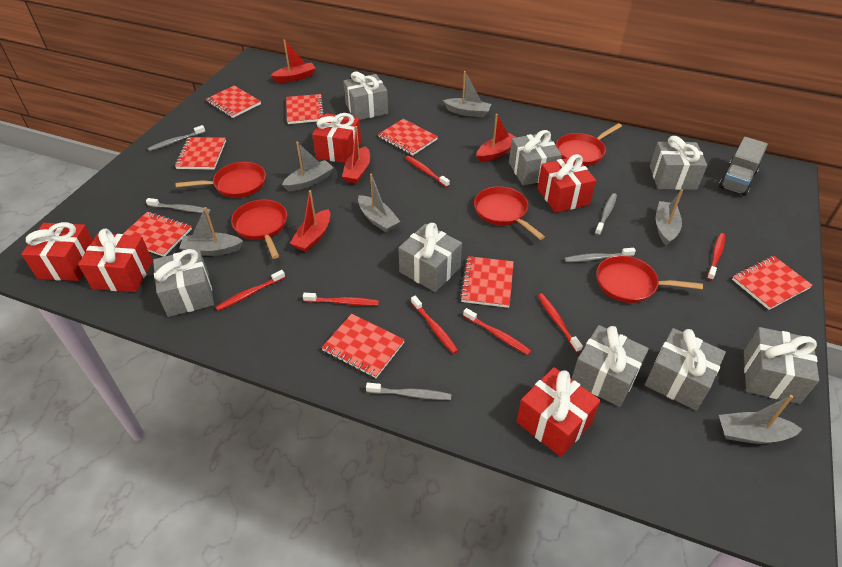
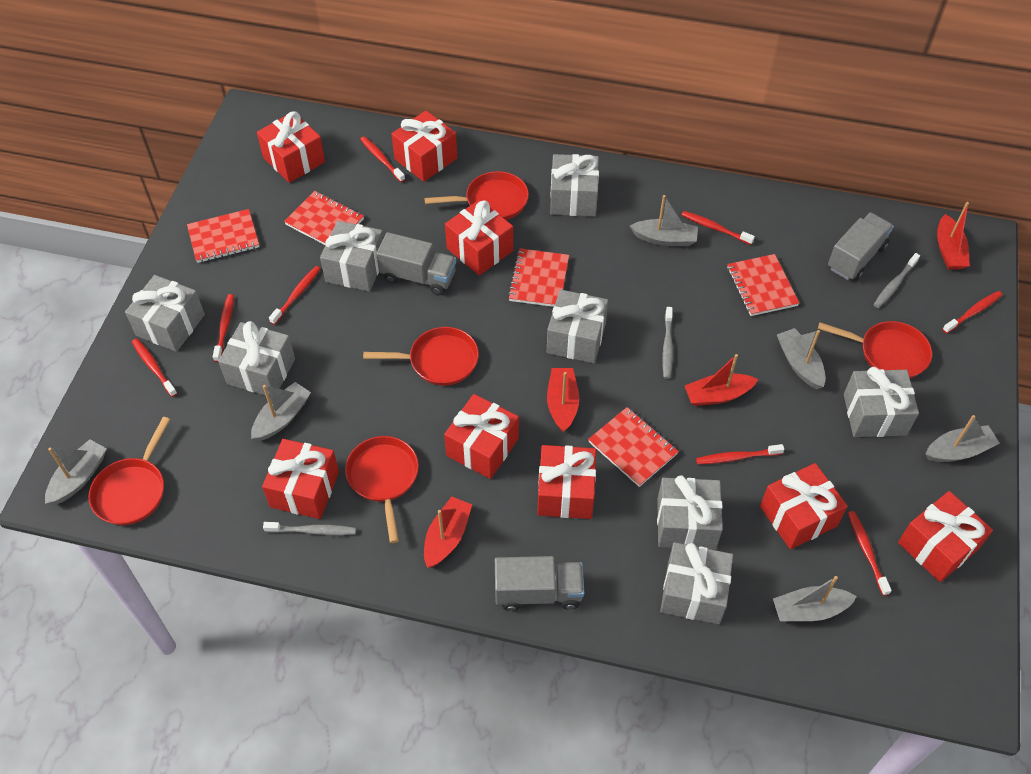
grey toothbrush: [146,198,211,213] [148,125,205,151] [366,383,451,400] [564,248,636,262] [595,193,617,235] = 5 -> [263,522,356,535] [662,307,673,379] [873,253,920,308] = 3
grey truck: [719,137,768,196] = 1 -> [376,232,456,295] [495,556,584,611] [828,213,894,281] = 3
red gift: [21,222,93,281] [78,228,153,292] [312,113,361,163] [516,367,601,457] [538,154,596,213] = 5 -> [257,112,325,183] [262,439,339,519] [391,111,457,182] [444,394,519,479] [445,199,513,275] [537,445,596,519] [760,463,848,550] [898,491,993,582] = 8
red notebook: [123,212,192,257] [175,137,226,170] [206,85,261,118] [286,94,324,124] [321,314,405,378] [378,119,438,155] [460,256,514,308] [732,256,813,310] = 8 -> [187,209,259,263] [284,191,364,245] [508,248,569,307] [588,407,679,487] [727,254,799,316] = 5
red toothbrush: [216,270,285,311] [303,293,379,306] [406,156,450,187] [411,296,458,354] [463,308,531,355] [538,294,583,353] [707,233,725,280] = 7 -> [132,338,177,397] [213,294,234,362] [269,266,321,325] [360,136,405,182] [682,211,755,245] [696,444,784,464] [848,511,892,596] [943,291,1002,334] = 8

